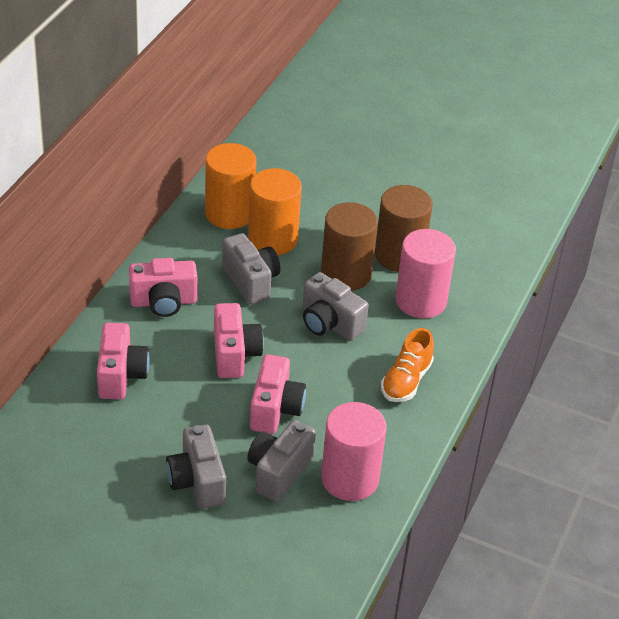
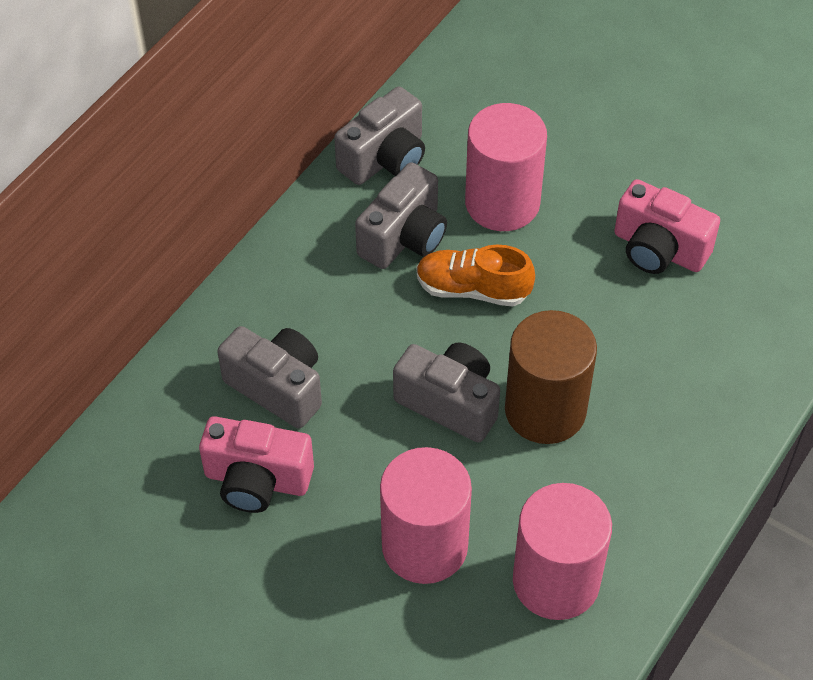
brown cylinder: [321,202,378,291] [375,185,433,272] = 2 -> [505,310,597,444] = 1
orange cylinder: [205,143,257,229] [248,168,302,255] = 2 -> none = 0
pink camera: [97,323,150,399] [129,258,197,317] [214,303,264,378] [250,354,306,434] = 4 -> [199,416,314,513] [614,179,720,274] = 2
pink cylinder: [321,402,387,501] [395,229,456,318] = 2 -> [380,447,472,584] [465,103,547,231] [513,483,612,620] = 3

